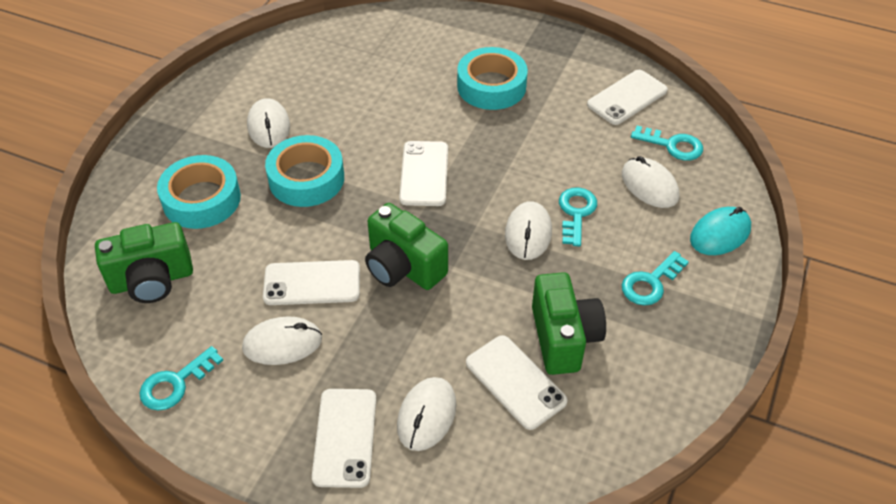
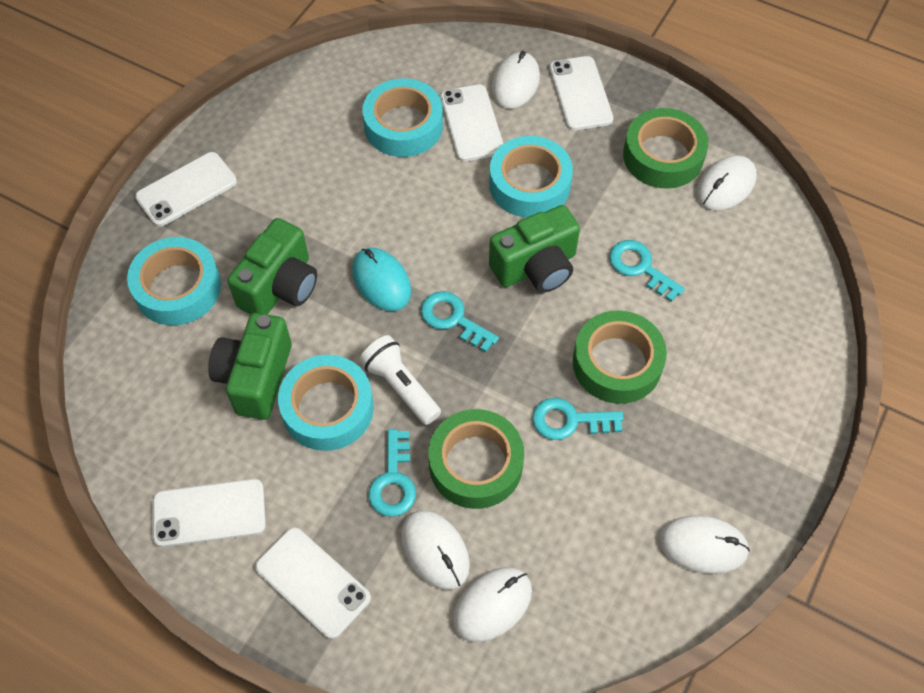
green tape: none = 0 -> [429,409,524,509] [573,310,667,404] [623,108,709,189] = 3
turquoise tape: [157,155,241,229] [265,135,344,207] [457,47,528,110] = 3 -> [127,237,221,325] [278,355,374,451] [362,78,443,157] [489,136,573,218] = 4
white flashlight: none = 0 -> [360,335,441,425] = 1

